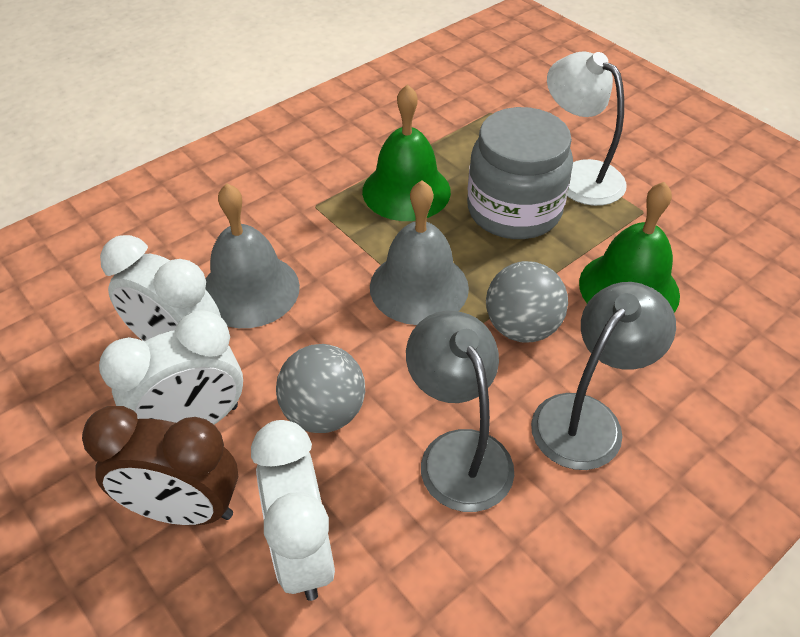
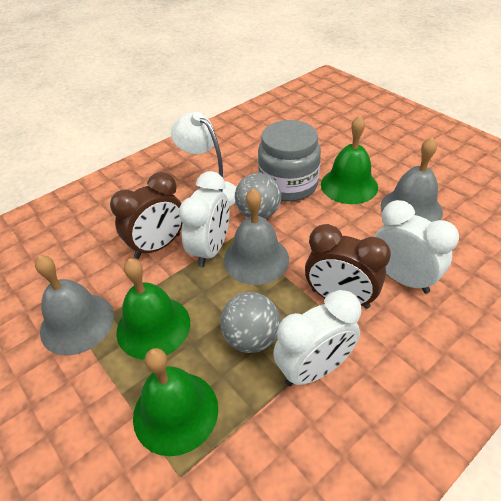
brown clock: [82,406,238,525] = 1 -> [110,172,183,259] [305,224,391,309] = 2
green bell: [362,84,451,221] [579,182,680,313] = 2 -> [116,258,190,360] [133,348,218,456] [321,115,378,204] = 3
grey bell: [205,183,300,328] [370,180,469,325] = 2 -> [35,255,114,355] [224,188,289,285] [381,137,443,222] = 3
grey lamp: [406,311,514,512] [531,282,676,470] = 2 -> none = 0

